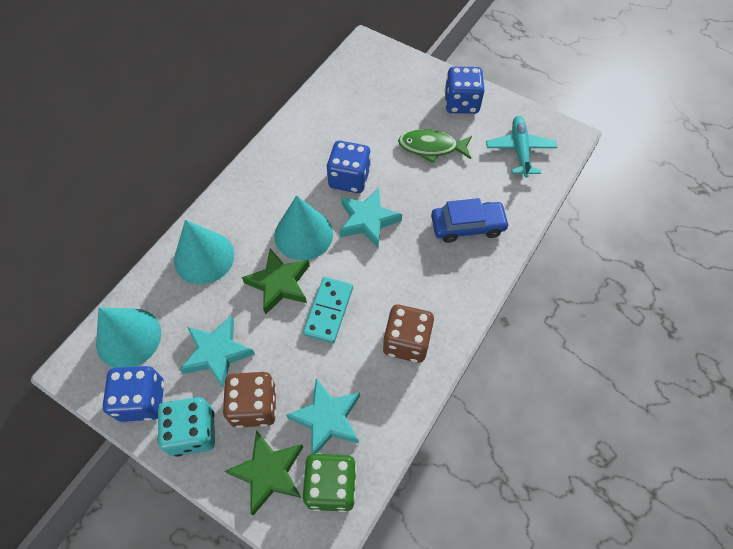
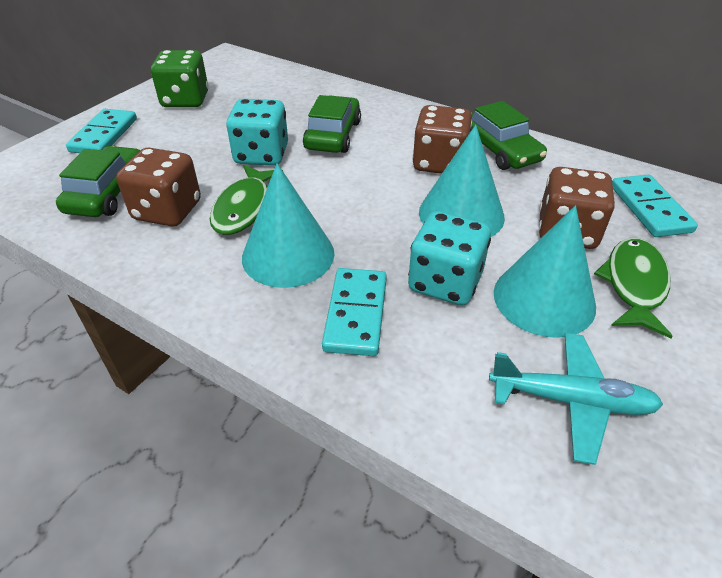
blue car: [431,198,510,243] = 1 -> none = 0
blue dice: [103,366,164,422] [327,141,371,193] [445,67,485,114] = 3 -> none = 0
brown dice: [223,372,277,428] [383,305,434,363] = 2 -> [116,147,201,227] [412,105,472,174] [539,167,615,249] = 3
green car: none = 0 -> [56,146,140,217] [303,95,361,153] [470,101,547,170] = 3
green fish: [398,129,472,163] = 1 -> [210,165,283,235] [594,238,673,339] = 2
green star: [225,430,303,515] [242,248,310,315] = 2 -> none = 0
turquoise dice: [158,397,215,457] = 1 -> [226,99,288,166] [408,211,491,305] = 2
turquoise domino: [303,277,353,343] = 1 -> [66,109,137,153] [322,268,387,356] [612,174,698,237] = 3
turquoise star: [179,316,255,388] [286,378,360,454] [340,188,402,248] = 3 -> none = 0

